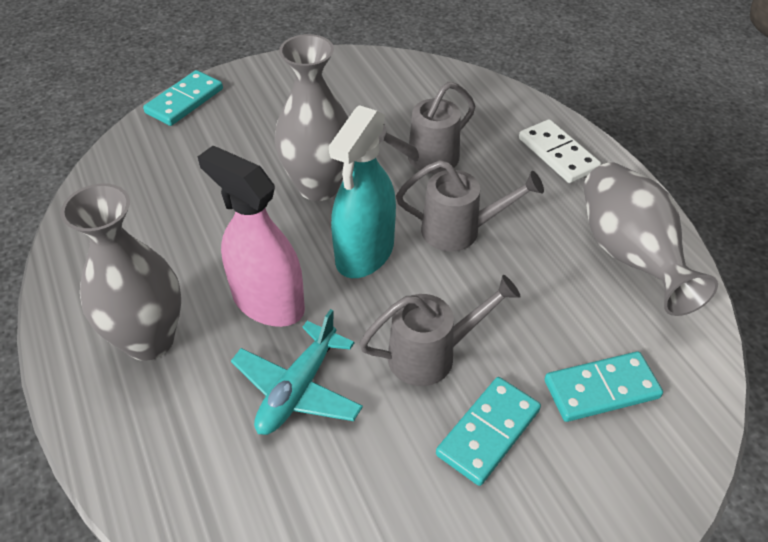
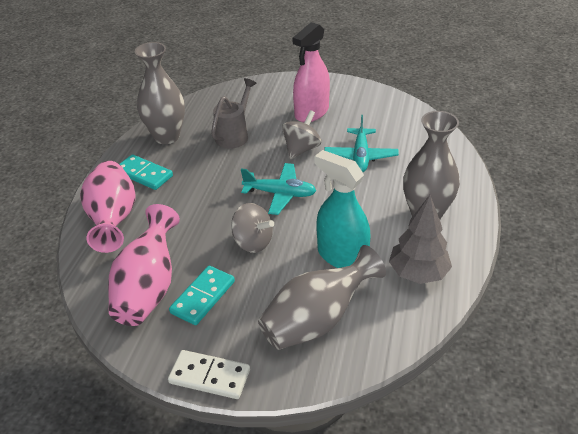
grey spinning top: none = 0 -> [231,203,274,253] [282,110,321,159] = 2
grey tree: none = 0 -> [389,195,452,284] = 1
grey watering can: [359,275,521,386] [379,82,475,174] [396,160,544,252] = 3 -> [211,78,257,149] = 1
pink vase: none = 0 -> [80,161,136,253] [108,204,180,326] = 2
turquoise domino: [143,70,223,126] [436,377,541,486] [545,351,663,422] = 3 -> [120,154,173,190] [169,266,235,325] = 2
turquoise plane: [231,309,363,435] = 1 -> [241,163,317,215] [324,115,399,172] = 2

